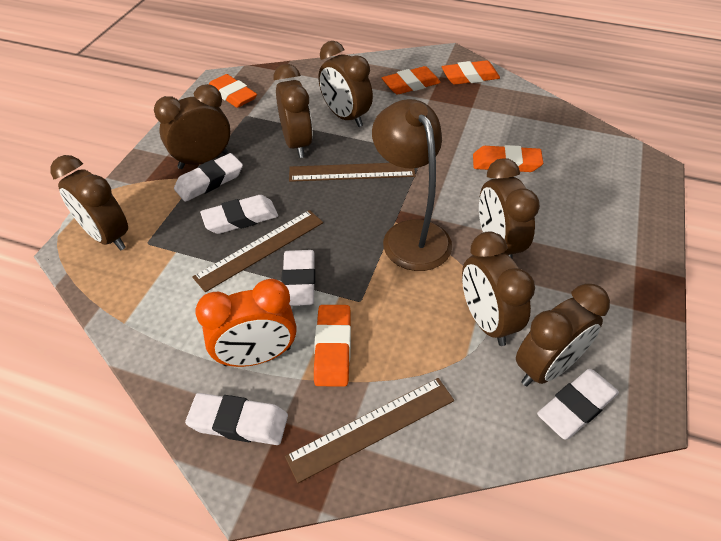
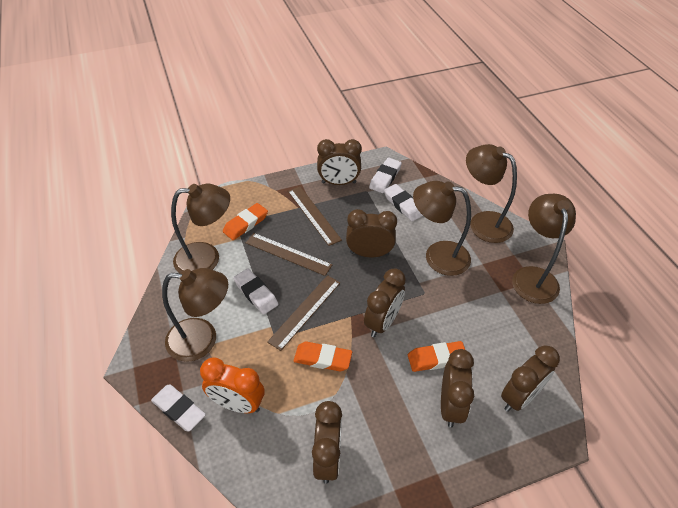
brown clock: [51,155,128,251] [154,84,230,169] [274,64,313,158] [319,41,373,127] [462,232,535,346] [479,158,540,258] [516,283,610,386] = 7 -> [312,401,342,484] [317,139,362,185] [346,209,397,257] [364,268,406,337] [441,349,474,428] [501,345,560,412] = 6
brown lamp: [372,99,452,271] = 1 -> [162,268,228,362] [171,184,230,274] [413,181,471,276] [466,144,517,243] [512,194,576,304] = 5
orange eraser: [209,74,257,108] [314,305,351,387] [382,66,441,95] [442,60,500,85] [473,145,543,172] = 5 -> [223,203,268,240] [293,341,352,371] [408,341,465,372] = 3
white eraser: [174,153,243,202] [185,393,288,445] [200,195,278,234] [281,250,315,306] [537,369,619,440] = 5 -> [151,385,206,432] [233,269,278,314] [369,158,402,193] [384,184,423,221] = 4

